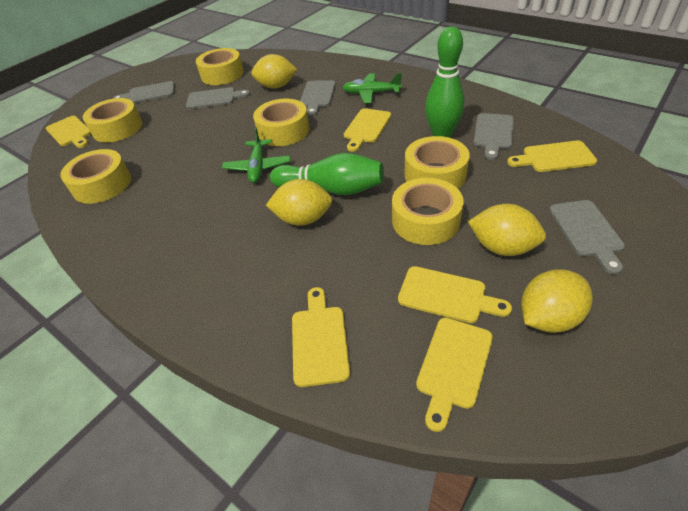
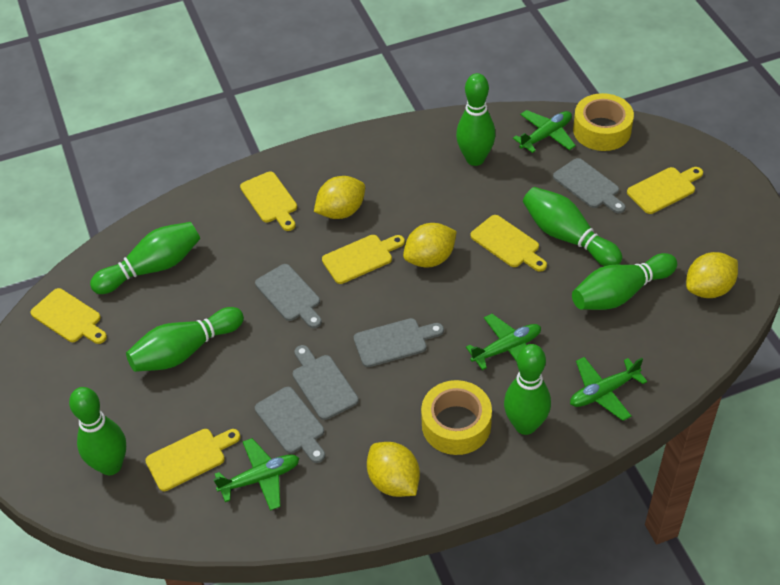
green bowling pin: [270,153,384,195] [425,26,464,138] = 2 -> [69,387,126,475] [90,222,200,294] [126,307,244,372] [456,73,496,166] [504,344,551,435] [523,187,622,266] [572,253,677,310] = 7
green plane: [222,127,291,183] [342,73,402,103] = 2 -> [213,438,299,511] [466,314,541,370] [513,110,576,153] [570,357,647,421] = 4
yellow tape: [60,149,131,204] [83,98,142,142] [196,48,244,85] [253,99,310,146] [392,178,464,245] [405,136,470,189] = 6 -> [421,380,492,455] [573,93,634,151] = 2

